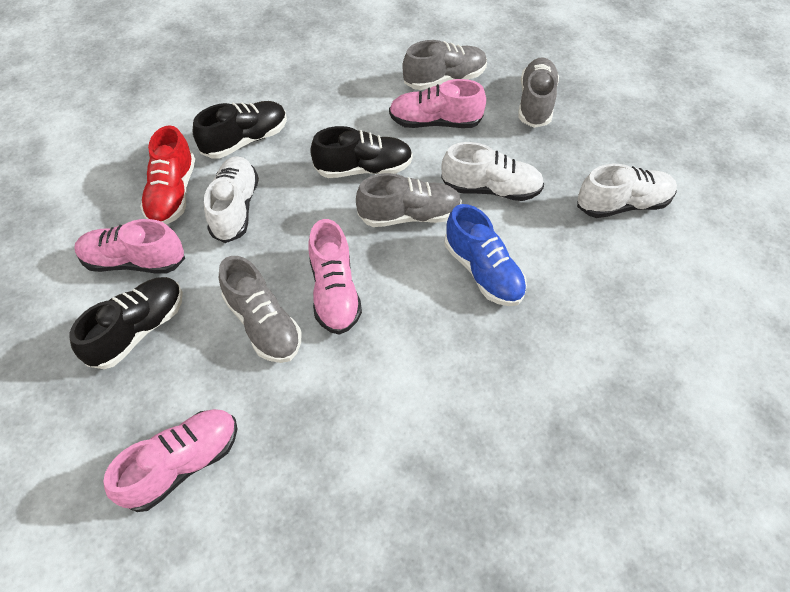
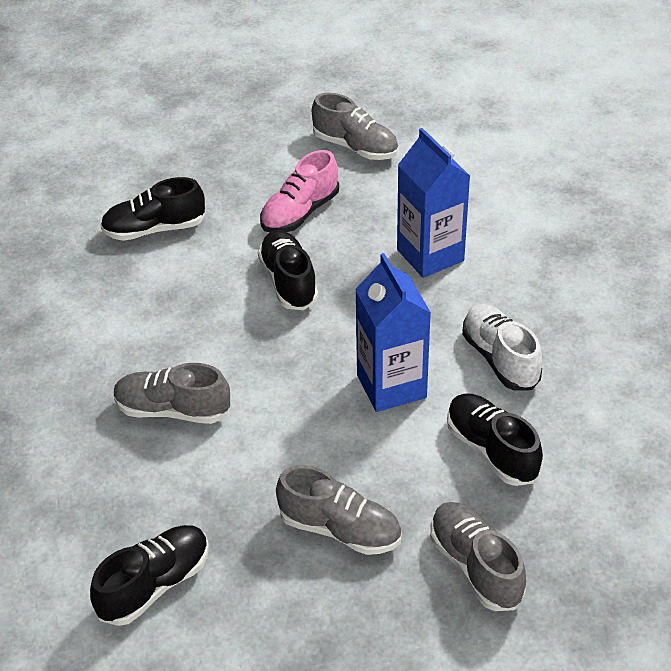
black shoe: [70,277,183,369] [193,101,287,159] [310,126,413,178] = 3 -> [90,525,209,626] [100,177,205,241] [258,230,318,310] [447,394,543,486] = 4
blue carton: none = 0 -> [355,253,431,412] [397,128,470,278] = 2
blue shoe: [445,204,527,306] = 1 -> none = 0
pink shoe: [74,219,185,274] [103,409,237,512] [308,219,362,335] [389,79,486,128] = 4 -> [260,150,339,232] = 1
red shoe: [140,125,195,225] = 1 -> none = 0
white shoe: [204,156,259,243] [441,142,544,201] [577,164,677,218] = 3 -> [462,304,542,390] = 1

